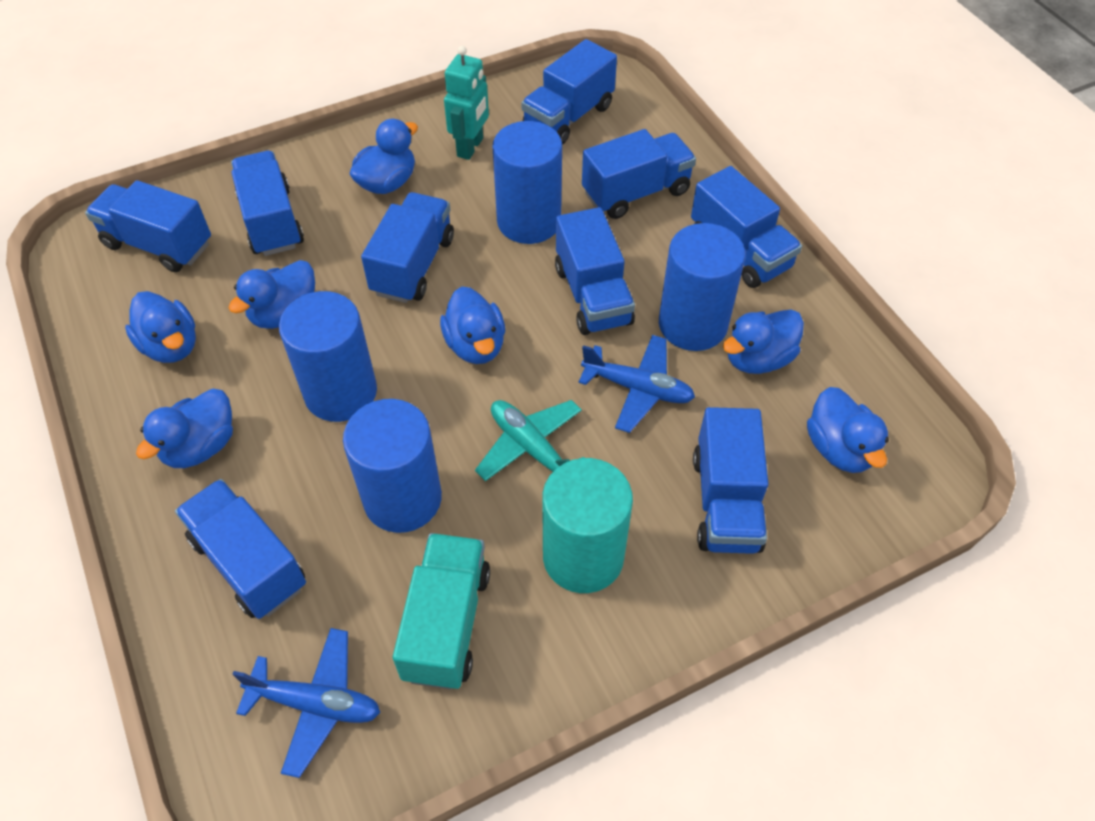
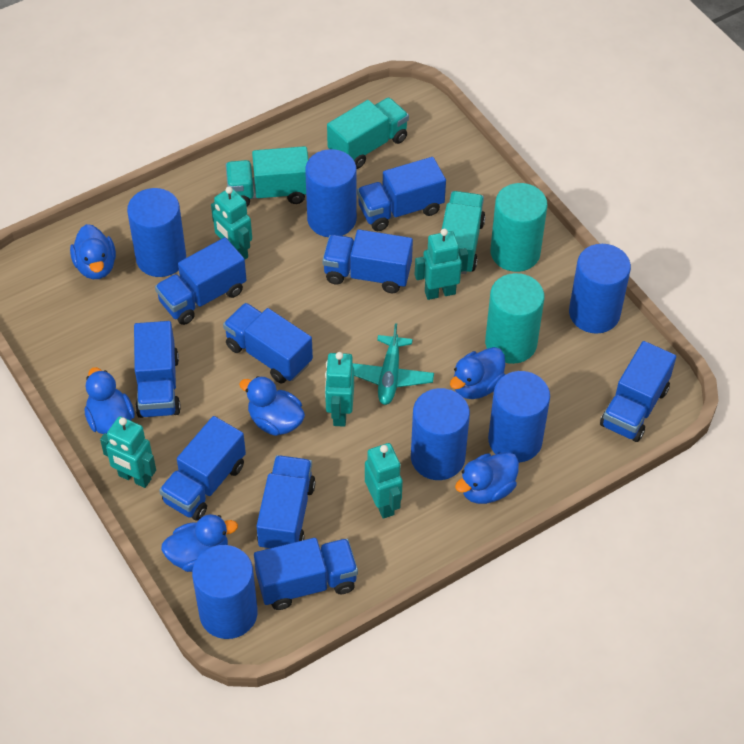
blue cylinder: [279,291,377,422] [343,399,442,533] [493,121,562,244] [659,223,746,351] = 4 -> [127,188,186,277] [192,545,258,639] [305,149,357,237] [411,388,470,480] [488,371,550,463] [569,244,631,334] = 6
blue duck: [125,291,196,363] [136,388,233,468] [228,260,315,329] [350,119,418,194] [440,286,505,364] [723,310,804,374] [807,387,889,473] = 7 -> [70,224,116,279] [84,367,135,434] [161,514,238,572] [239,376,305,436] [450,347,505,399] [455,452,519,504] = 6
blue plane: [232,628,381,778] [579,335,695,433] = 2 -> none = 0
turquoise cylinder: [542,458,633,593] = 1 -> [485,273,544,364] [490,183,548,272] = 2
turquoise robot: [444,46,489,160] = 1 -> [100,416,156,488] [211,187,252,259] [325,352,354,427] [365,443,403,519] [415,229,468,300] = 5
turquoise truck: [393,533,490,690] = 1 -> [226,146,308,207] [327,98,409,169] [442,191,486,274] = 3

